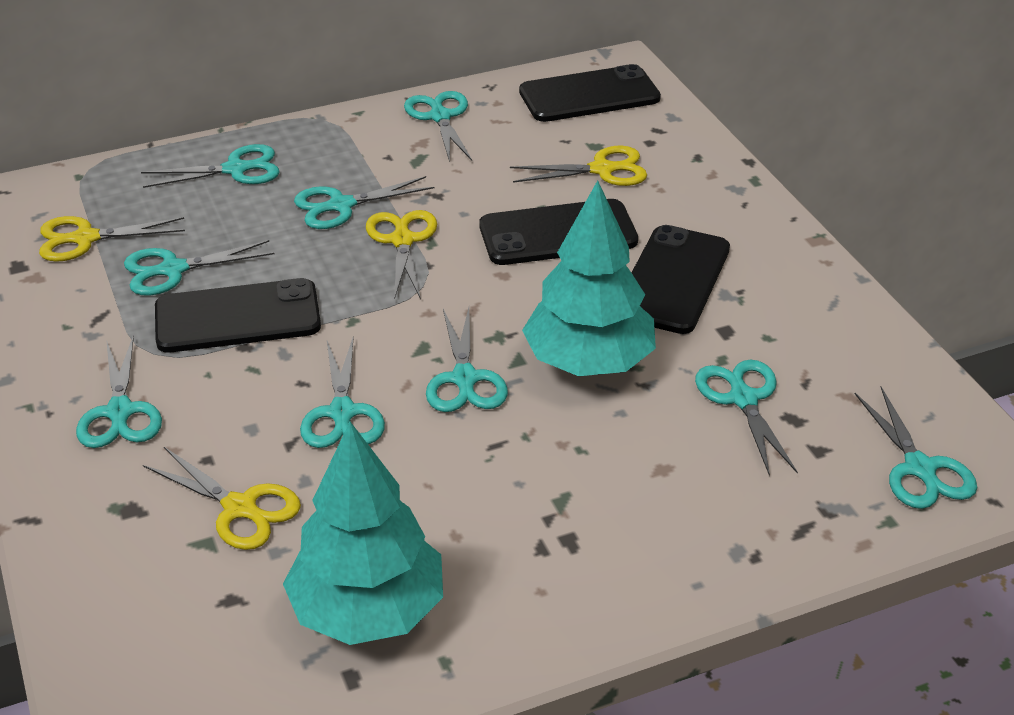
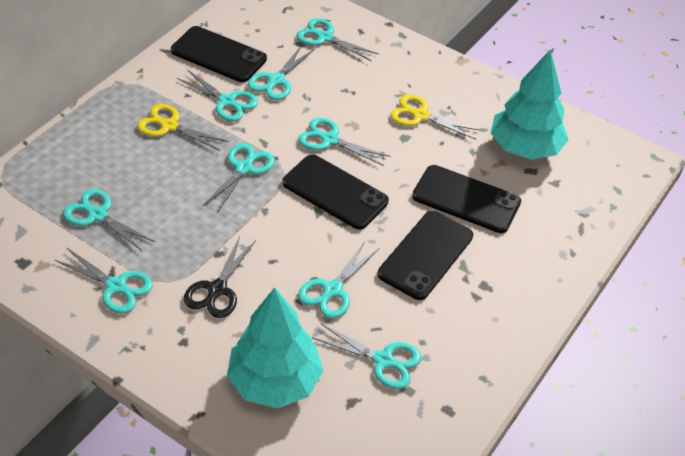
black scissors: none = 0 -> [184,236,256,318] = 1
yellow scissors: [39,216,185,262] [143,447,301,550] [366,210,437,300] [510,146,647,186] = 4 -> [137,104,229,151] [390,95,481,139] = 2

